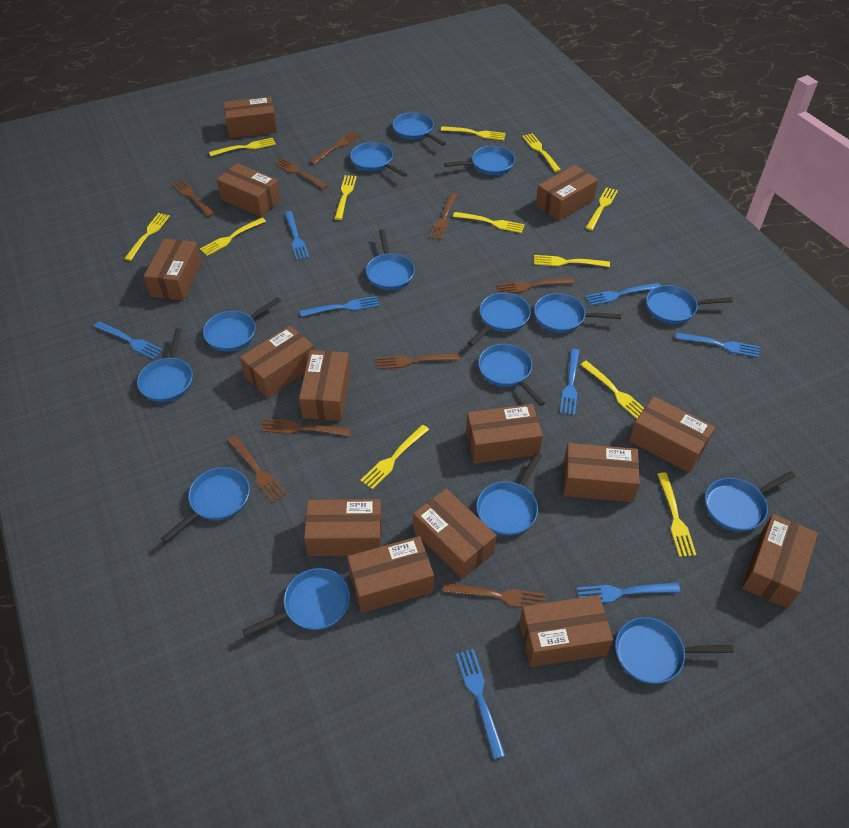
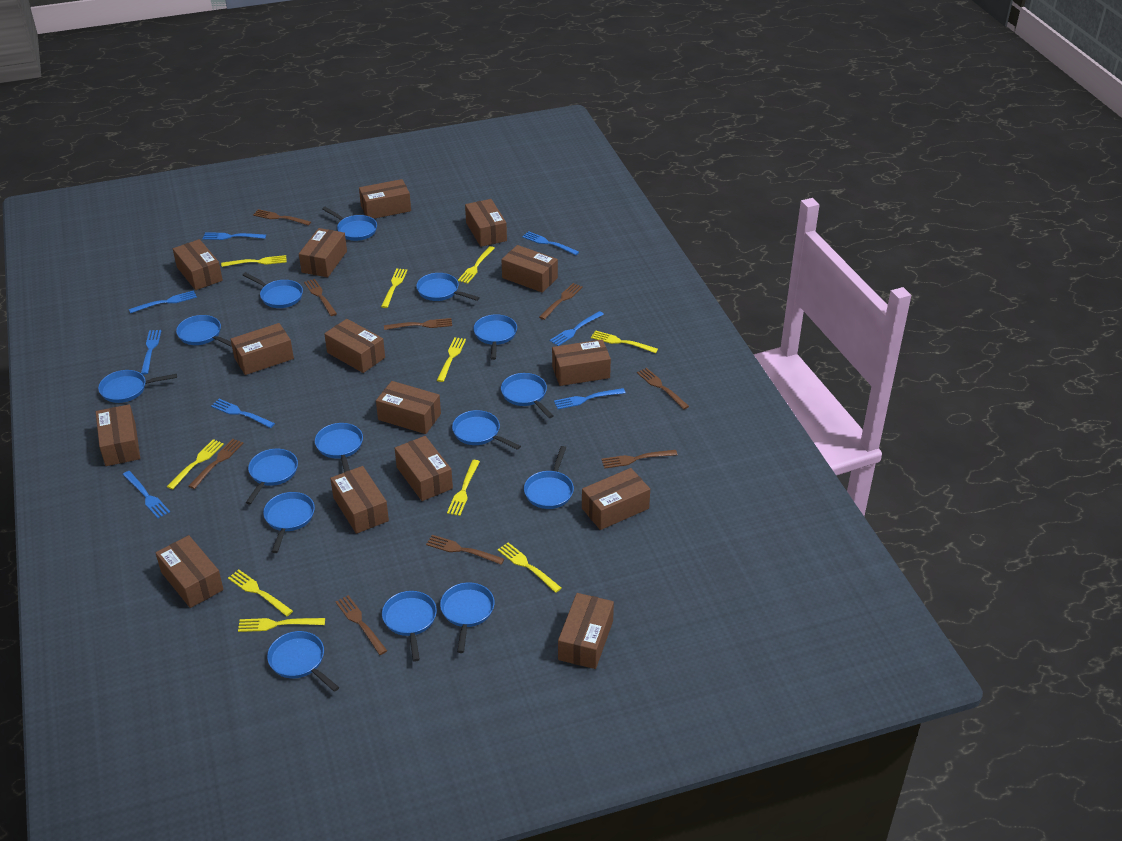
brown box: [144,238,202,301] [216,163,281,217] [223,96,277,139] [240,326,314,398] [299,350,350,421] [304,499,382,556] [347,536,434,613] [413,489,497,579] [466,404,543,464] [519,595,613,667] [536,165,598,221] [563,443,640,502] [629,396,715,473] [742,514,818,608] = 14 -> [96,404,140,466] [156,535,224,608] [173,239,223,290] [230,323,294,375] [299,228,347,277] [324,319,385,373] [330,466,389,534] [359,179,411,219] [376,381,441,434] [395,436,453,501] [465,199,507,247] [501,245,558,293] [552,339,611,386] [558,593,614,669] [582,468,650,530] = 15
yellow fork: [124,213,170,261] [200,218,266,256] [209,138,276,156] [334,175,357,220] [360,425,429,489] [441,126,506,140] [453,212,525,233] [522,133,561,172] [534,255,610,267] [580,361,644,419] [586,187,618,230] [657,472,696,557] = 12 -> [167,439,224,489] [221,255,287,267] [228,570,293,616] [238,618,325,632] [381,268,408,308] [437,337,466,382] [447,460,480,516] [458,246,495,284] [498,543,561,593] [591,330,658,353] = 10

